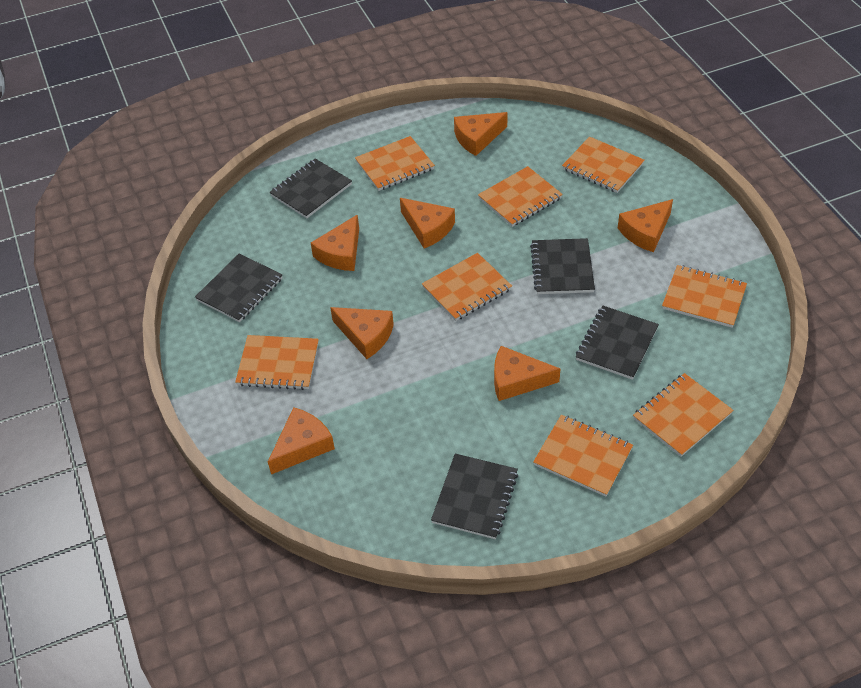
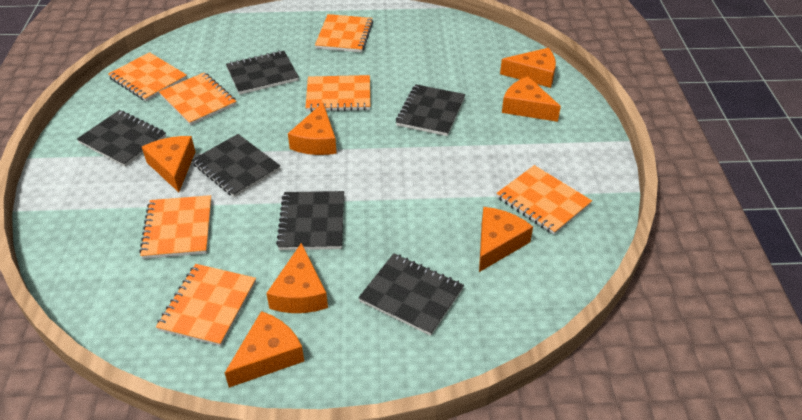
black notebook: [195,254,283,322] [270,158,352,218] [431,454,518,539] [530,238,595,294] [576,306,659,380] = 5 -> [77,110,166,167] [192,134,280,197] [226,50,299,95] [276,191,344,250] [358,253,464,336] [396,85,465,136] = 6
orange notebook: [235,335,319,390] [355,136,435,191] [422,253,512,321] [478,166,563,227] [533,415,633,497] [562,137,645,193] [633,373,733,457] [662,265,747,328] = 8 -> [108,52,187,101] [139,195,212,259] [156,264,256,346] [159,72,236,126] [305,75,370,112] [315,14,373,52] [496,165,592,235] = 7

